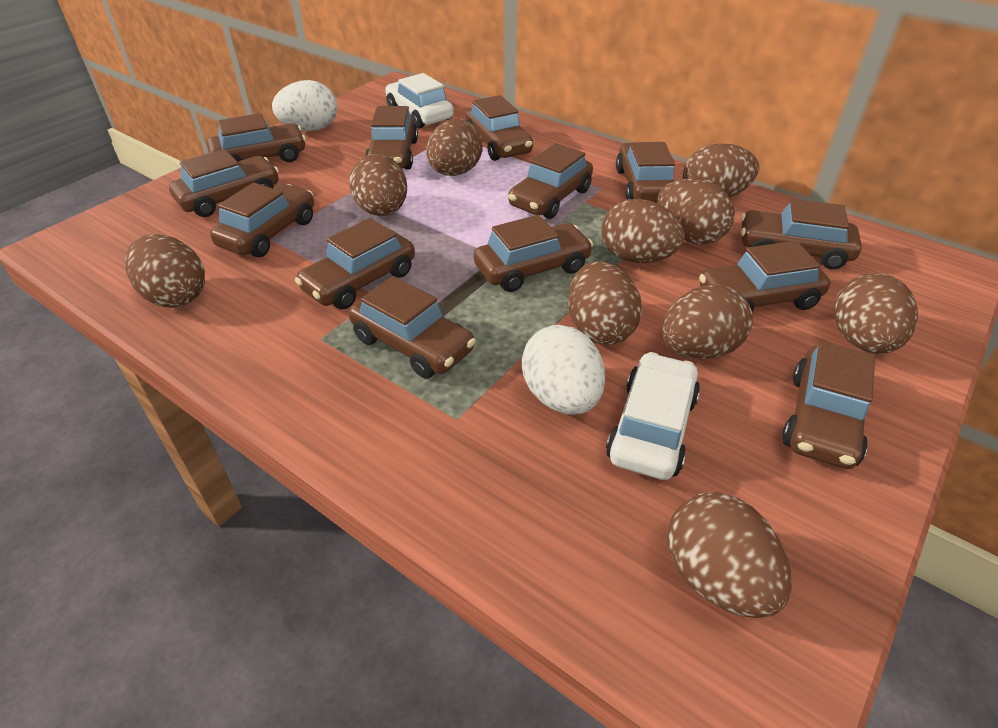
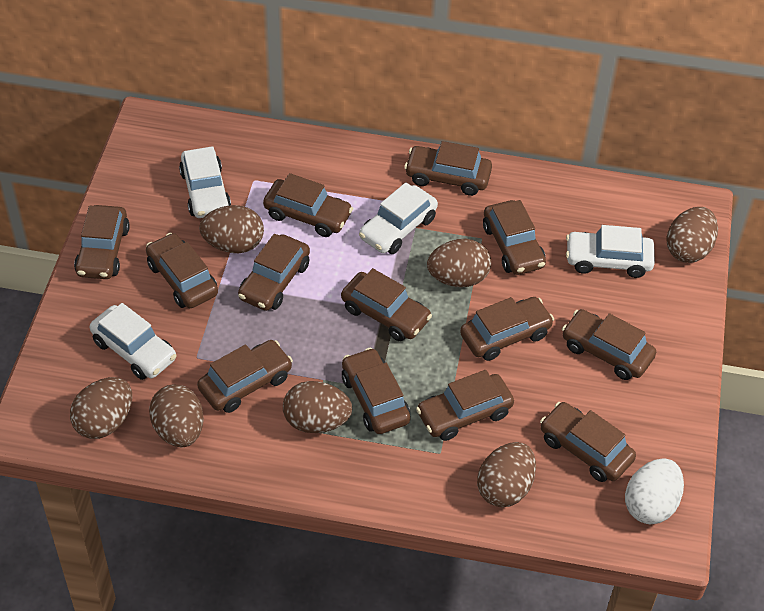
brown egg: [125,234,205,308] [349,154,407,216] [426,119,483,176] [568,261,642,345] [601,199,685,263] [657,179,735,244] [662,285,753,360] [667,492,792,618] [683,143,759,198] [834,273,918,354] = 10 -> [70,377,132,439] [149,385,204,447] [199,205,264,253] [283,381,352,433] [427,239,491,287] [477,442,536,507] [666,207,718,263] = 7
white car: [385,73,454,129] [606,352,700,480] = 2 -> [90,303,176,380] [179,146,231,218] [359,182,438,254] [566,225,655,278] = 4
white egg: [272,80,337,131] [522,325,605,415] = 2 -> [625,458,684,524] = 1

